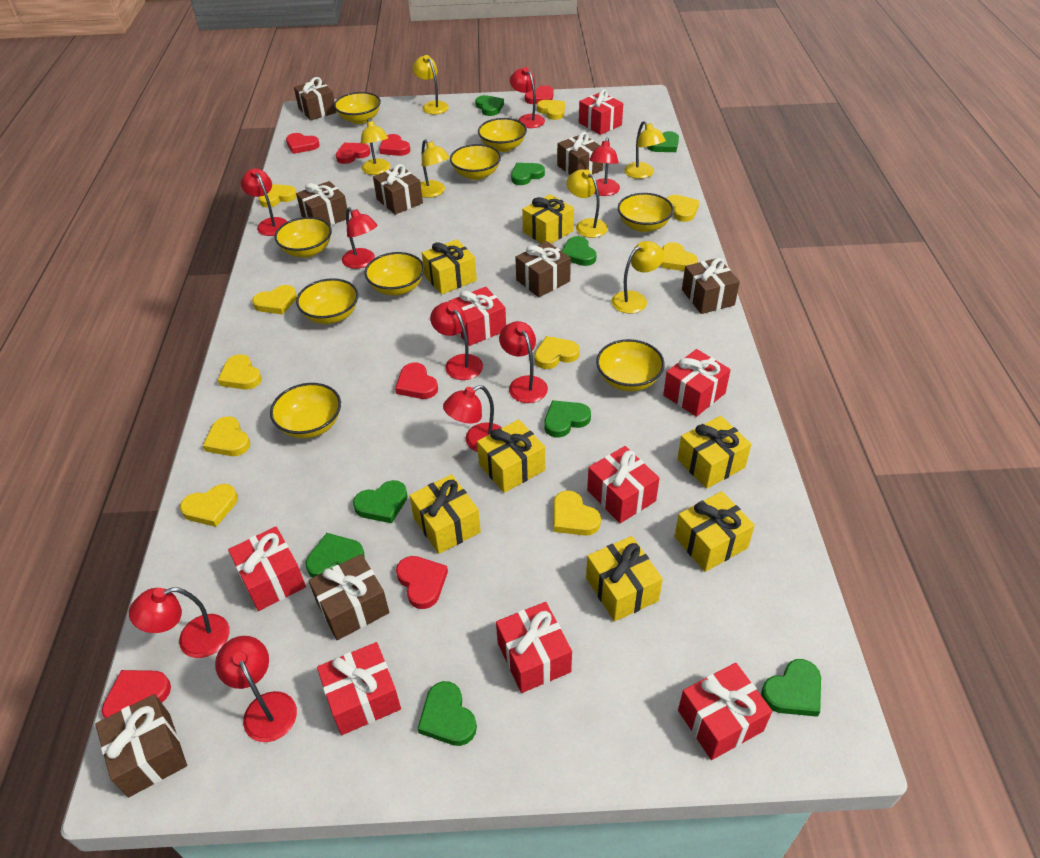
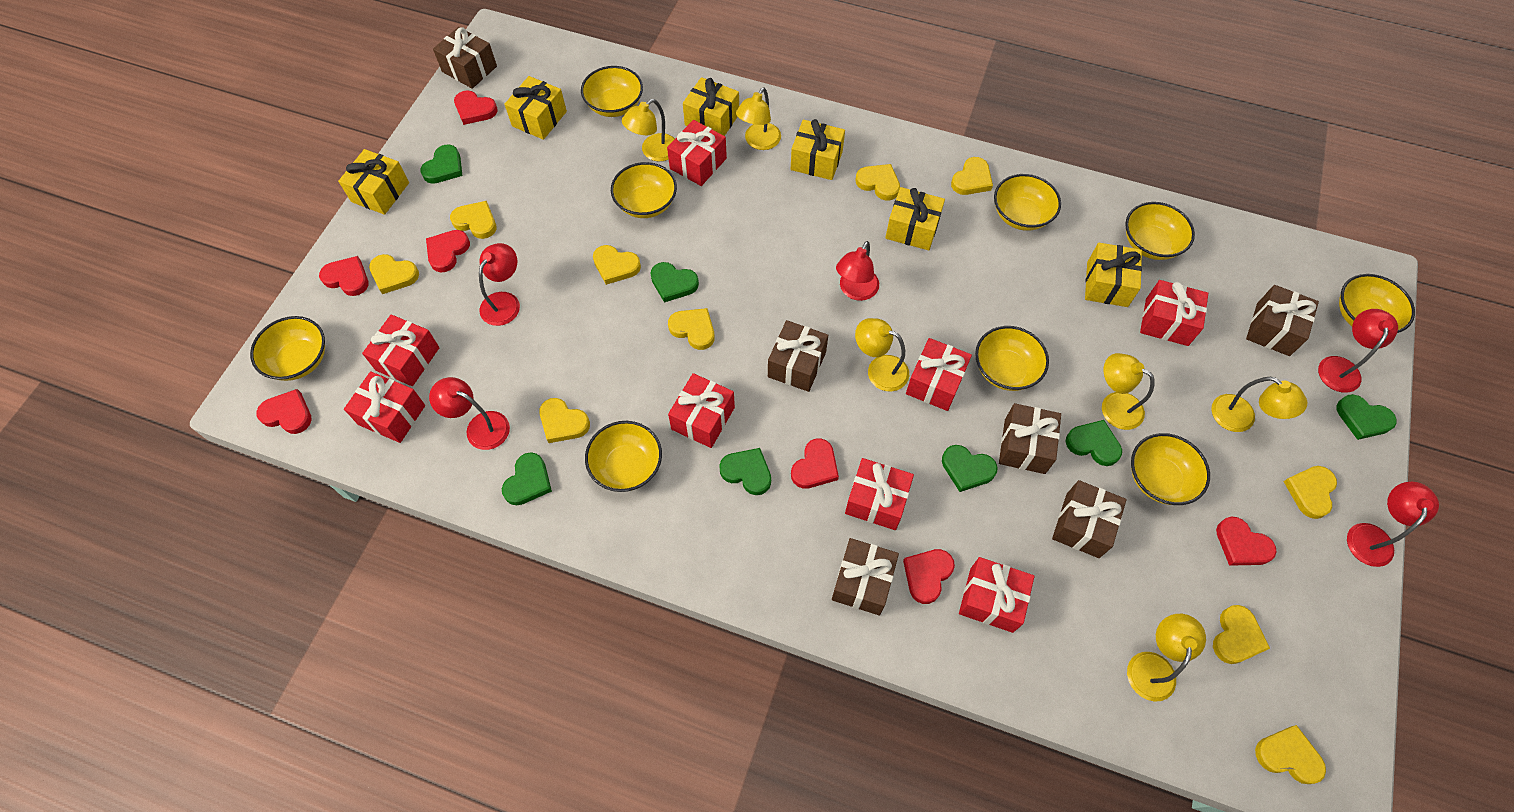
brown gift: [95,694,187,797] [294,77,337,121] [296,181,347,226] [308,554,389,640] [373,164,423,215] [515,241,571,297] [557,132,603,175] [682,258,740,314] = 8 -> [433,27,497,89] [768,320,828,392] [832,538,899,616] [999,403,1061,474] [1052,480,1126,558] [1246,285,1319,356] = 6
green heart: [306,533,365,578] [353,480,408,523] [417,681,477,746] [475,95,504,116] [511,163,545,185] [544,400,591,437] [562,236,597,266] [647,131,679,152] [761,659,821,717] = 9 -> [420,145,462,184] [502,452,552,505] [650,262,699,302] [719,448,771,495] [942,445,998,492] [1065,420,1122,466] [1337,394,1397,440] = 7
red lamp: [129,587,230,658] [215,636,297,742] [241,168,288,236] [342,207,378,269] [430,302,483,380] [443,385,502,452] [499,321,548,403] [510,67,545,128] [589,138,620,196] = 9 -> [429,377,510,450] [479,243,520,326] [836,241,879,301] [1318,309,1398,393] [1347,482,1439,567] = 5
yellow gift: [409,474,481,554] [422,239,477,294] [477,419,545,493] [522,194,574,244] [586,536,663,621] [674,491,755,572] [677,416,751,489] = 7 -> [338,149,409,215] [504,76,567,140] [683,77,739,136] [791,119,845,180] [885,187,945,251] [1085,242,1142,307] = 6

